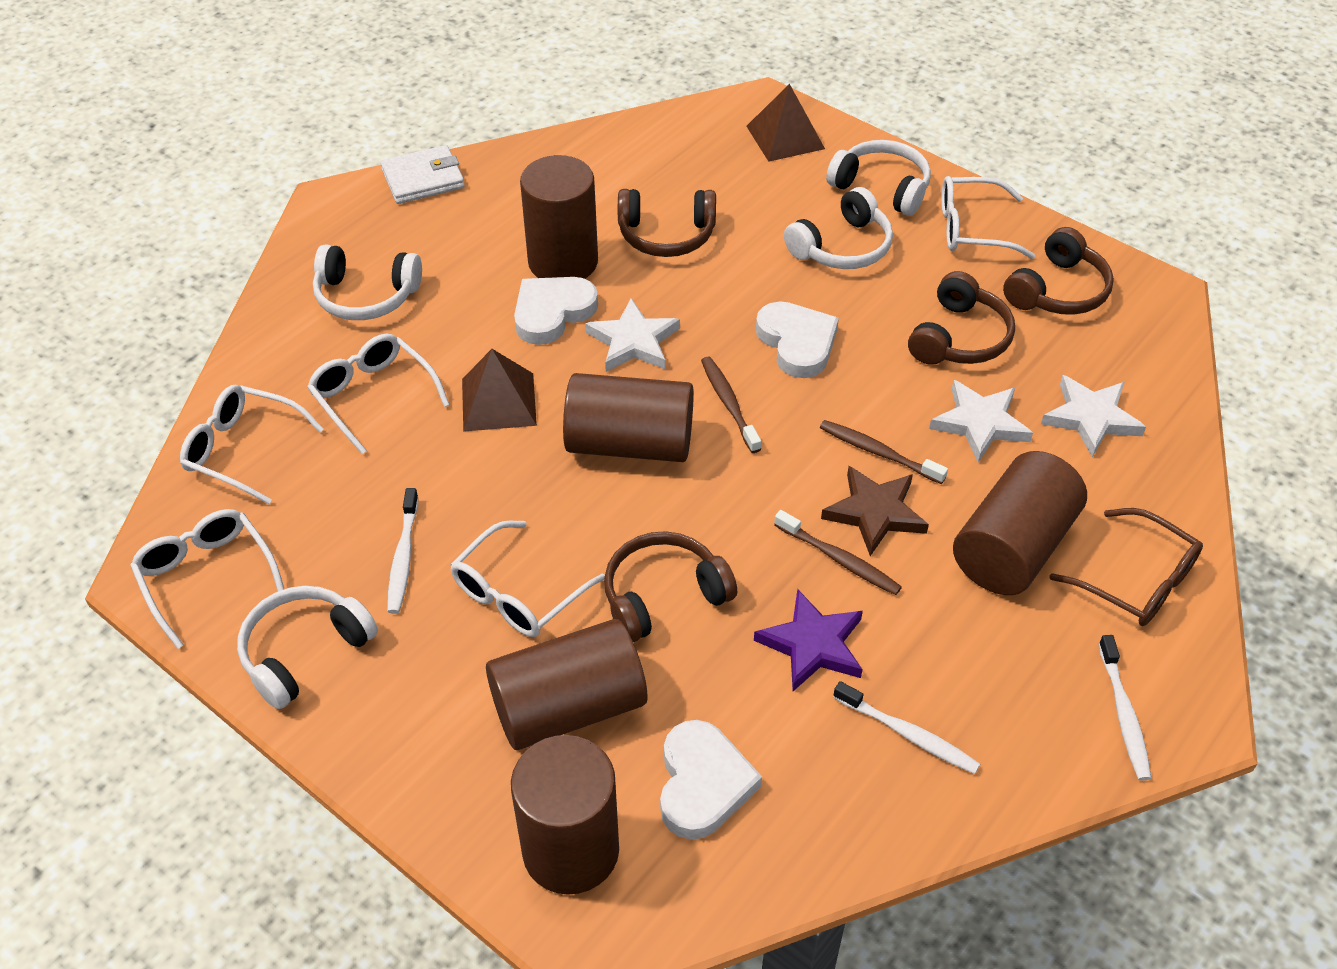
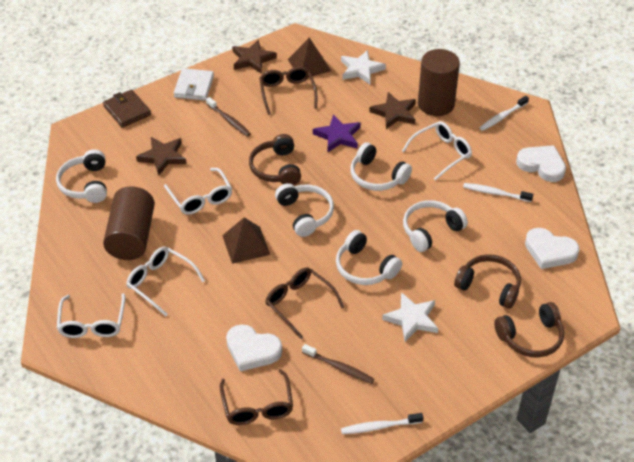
brown cylinder: [486,619,647,750] [511,735,619,895] [520,155,598,279] [563,373,694,462] [953,451,1087,595] = 5 -> [103,186,155,260] [418,49,460,116] = 2
brown glasses: [1049,508,1203,626] = 1 -> [220,369,293,425] [259,66,317,115] [265,267,344,339] = 3
brown headphones: [604,531,737,642] [618,189,716,257] [908,271,1015,365] [1003,227,1114,315] = 4 -> [249,134,301,185] [454,254,521,309] [494,302,564,358] = 3
brown star: [821,466,929,556] = 1 -> [136,137,187,175] [232,40,277,74] [369,92,416,129] = 3
brown toothbrush: [701,357,761,453] [774,510,902,595] [820,420,948,484] = 3 -> [206,97,251,137] [302,344,374,384] = 2
brown wallet: none = 0 -> [103,89,151,128] = 1
white glasses: [130,509,284,649] [180,385,324,504] [307,334,450,454] [450,521,605,637] [941,176,1035,259] = 5 -> [57,293,126,338] [126,247,205,316] [164,168,232,215] [402,121,472,181] = 4
white headphones: [237,586,378,709] [313,244,422,320] [784,187,893,269] [826,140,931,216] = 4 -> [56,149,107,203] [275,183,334,237] [336,230,402,285] [350,142,412,191] [403,200,468,252] = 5
white star: [585,298,680,372] [929,380,1033,462] [1041,375,1146,457] = 3 -> [341,50,386,84] [382,292,438,342] = 2

